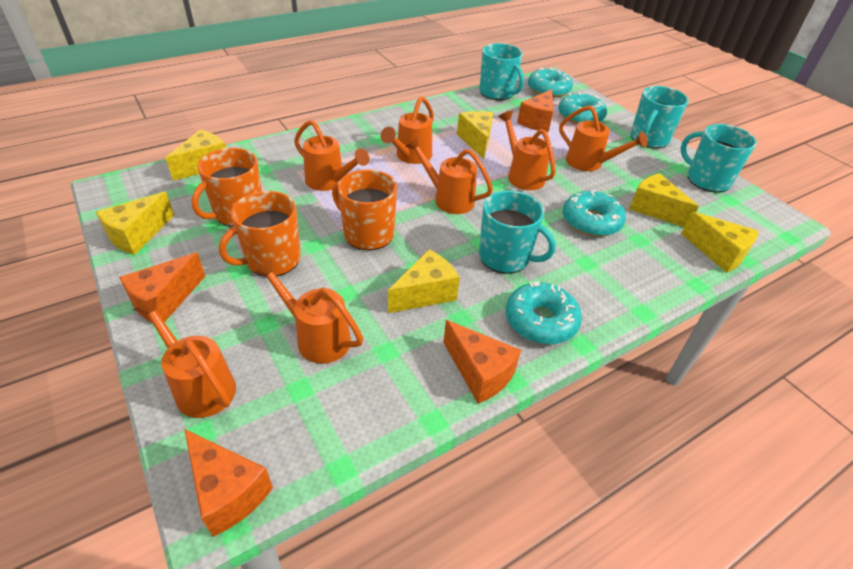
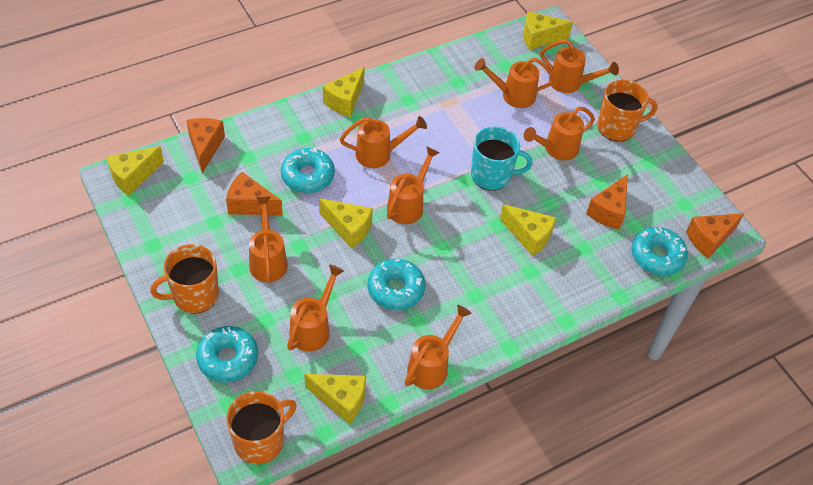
orange watering can: [134,297,236,418] [254,259,363,364] [294,120,369,191] [381,96,434,164] [405,137,493,214] [499,111,556,190] [559,105,648,171] = 7 -> [249,196,288,283] [287,265,344,351] [340,116,427,168] [387,146,440,224] [404,305,472,389] [475,58,555,108] [524,106,595,161] [540,40,619,93] = 8
turquoise mug: [479,43,524,100] [479,191,556,274] [631,86,689,149] [680,124,757,193] = 4 -> [471,126,532,191] = 1

